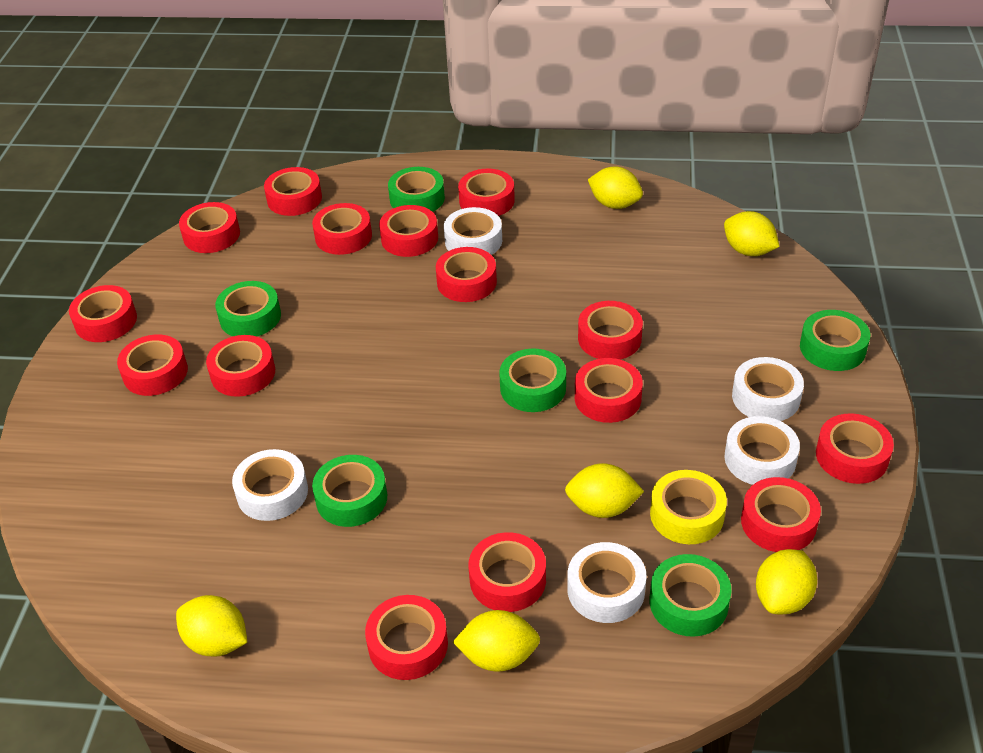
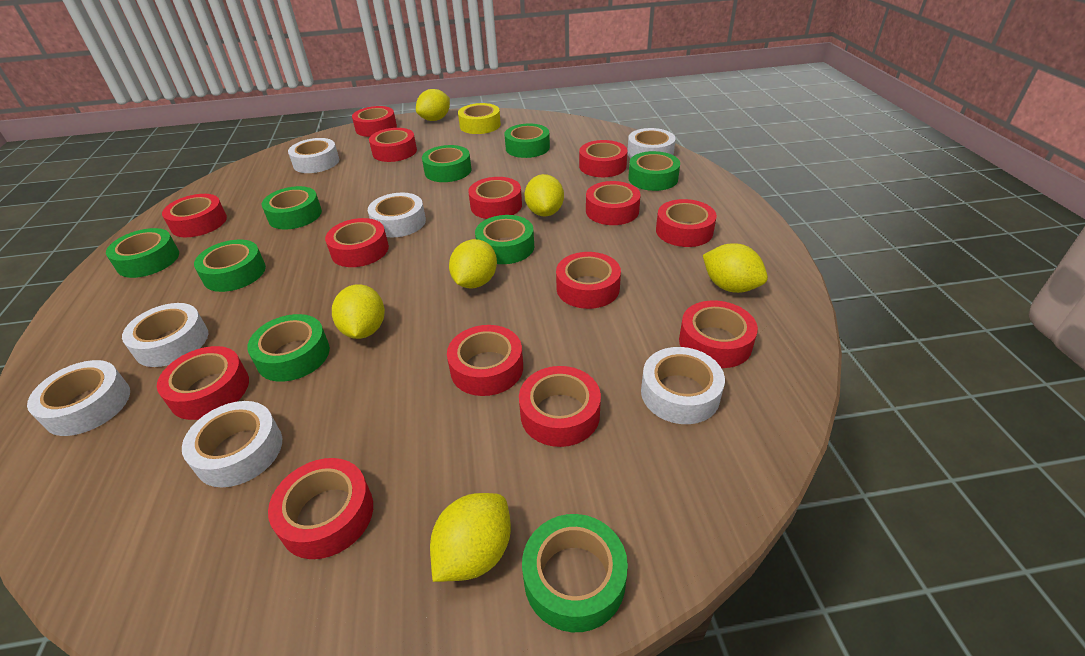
green tape: [215,281,281,336] [312,455,387,527] [388,167,445,212] [499,349,566,412] [650,554,732,637] [800,310,870,371] = 6 -> [106,228,179,278] [194,239,266,292] [247,314,330,382] [262,186,322,229] [422,145,471,182] [475,215,534,264] [504,123,550,158] [522,514,628,632] [628,151,680,191] = 9
red tape: [69,285,137,342] [117,334,188,396] [179,202,240,253] [206,335,275,397] [264,167,322,216] [312,203,372,255] [365,595,448,680] [379,205,438,257] [436,247,497,302] [458,169,515,216] [468,532,546,612] [575,358,643,423] [578,301,643,360] [741,477,821,552] [816,413,894,484] = 15 -> [157,346,249,420] [162,194,227,237] [268,458,373,559] [325,218,389,267] [352,106,397,137] [369,128,417,162] [447,325,523,396] [468,177,522,219] [519,366,601,447] [556,252,621,309] [579,140,627,177] [586,181,641,225] [656,199,717,247] [679,300,758,368] = 14
white tape: [232,449,308,521] [444,207,502,255] [567,542,647,623] [724,416,800,485] [732,357,804,421] = 5 -> [27,360,130,436] [122,303,208,367] [182,401,282,487] [288,138,339,173] [368,193,426,237] [627,128,675,158] [641,347,725,424] = 7

